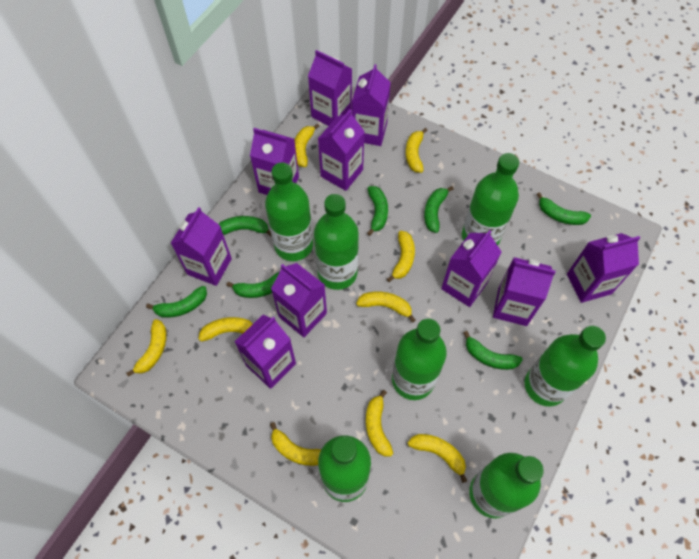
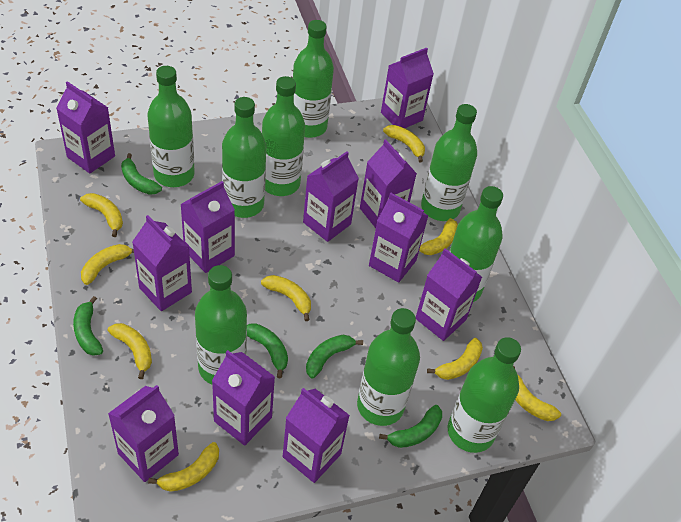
green banana: [146,286,207,318] [219,216,272,237] [226,272,280,298] [367,186,388,236] [424,186,454,233] [463,331,523,370] [537,192,591,225] = 7 -> [73,296,103,356] [121,153,162,195] [247,323,288,378] [306,335,363,379] [379,405,442,448] = 5
green bottle: [265,162,313,261] [314,194,359,290] [318,435,371,502] [392,318,447,400] [462,153,519,246] [469,453,544,518] [525,326,606,407] = 7 -> [147,66,195,187] [195,265,247,384] [222,97,266,218] [262,76,305,196] [293,20,334,138] [357,308,420,426] [421,104,477,221] [448,337,521,453] [449,186,503,302] = 9
purple carton: [171,207,232,286] [235,315,296,389] [250,128,299,195] [271,263,327,337] [308,50,352,126] [318,109,365,191] [352,64,391,146] [441,230,501,307] [493,257,556,326] [567,233,640,303] = 10 -> [56,81,115,173] [108,385,179,482] [132,215,192,311] [180,181,235,273] [212,350,275,446] [283,388,350,483] [303,151,359,242] [360,139,417,228] [369,193,428,283] [381,47,434,128] [416,248,482,341] = 11

